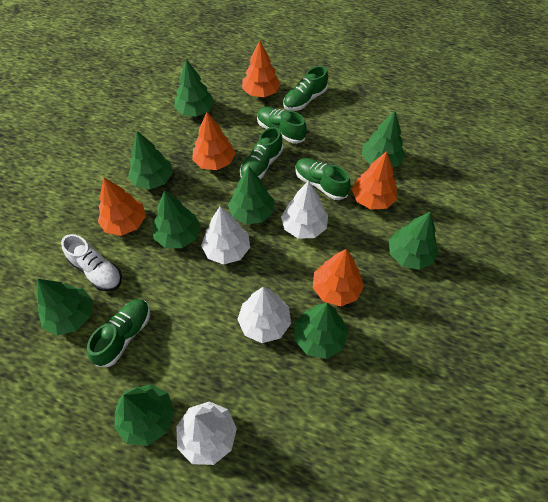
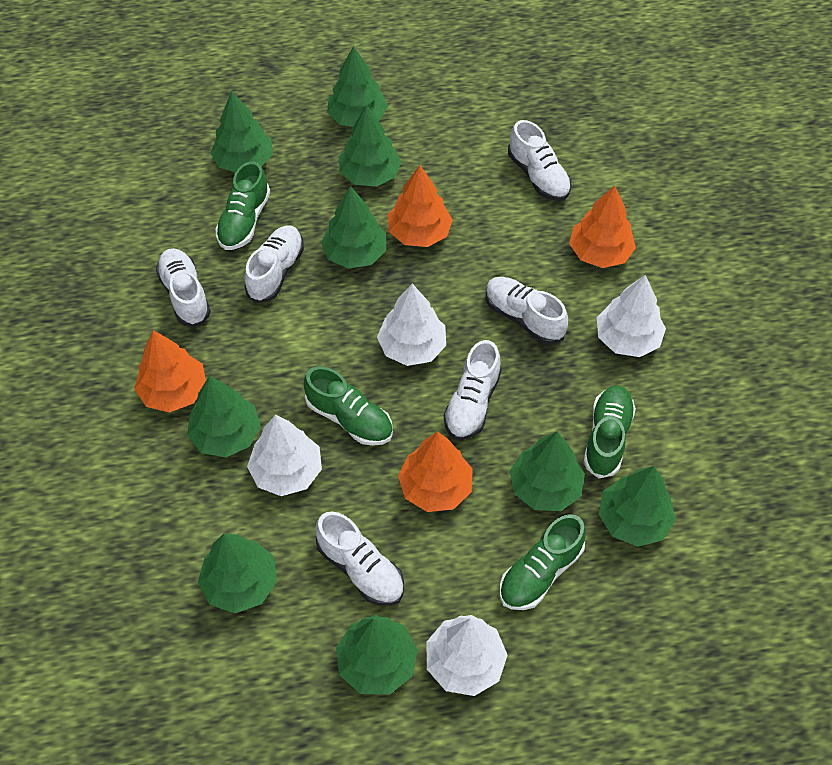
green shoe: [87,299,150,367] [240,127,283,179] [257,107,307,144] [283,66,328,111] [296,158,350,200] = 5 -> [215,161,270,250] [304,367,393,446] [500,514,586,610] [583,386,636,478] = 4
orange tree: [98,177,146,236] [192,112,235,170] [242,40,281,97] [313,249,364,306] [352,151,397,210] = 5 -> [134,330,206,413] [388,165,453,247] [398,432,473,512] [569,185,636,268] = 4
white shoe: [61,234,122,291] = 1 -> [156,248,211,327] [244,225,304,303] [315,512,404,606] [444,340,502,440] [486,277,568,345] [508,120,571,201] = 6

